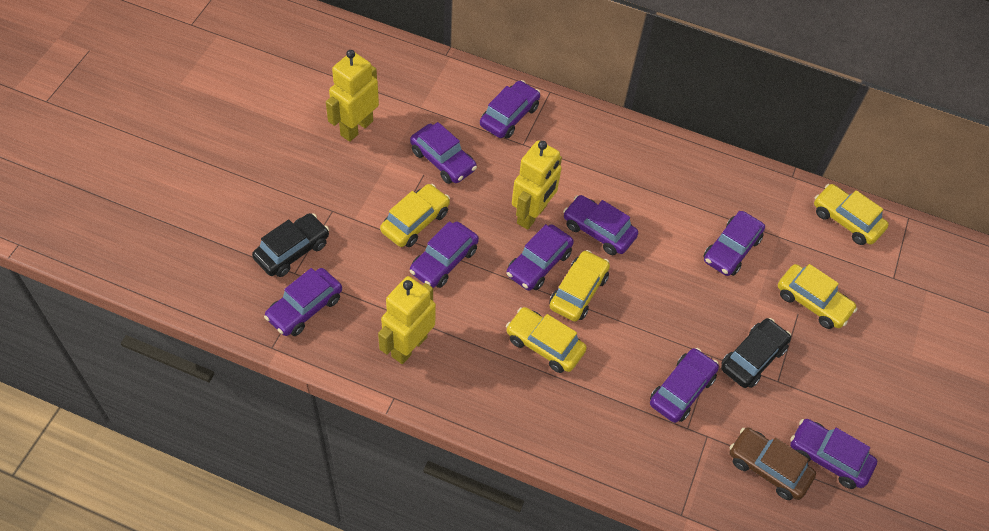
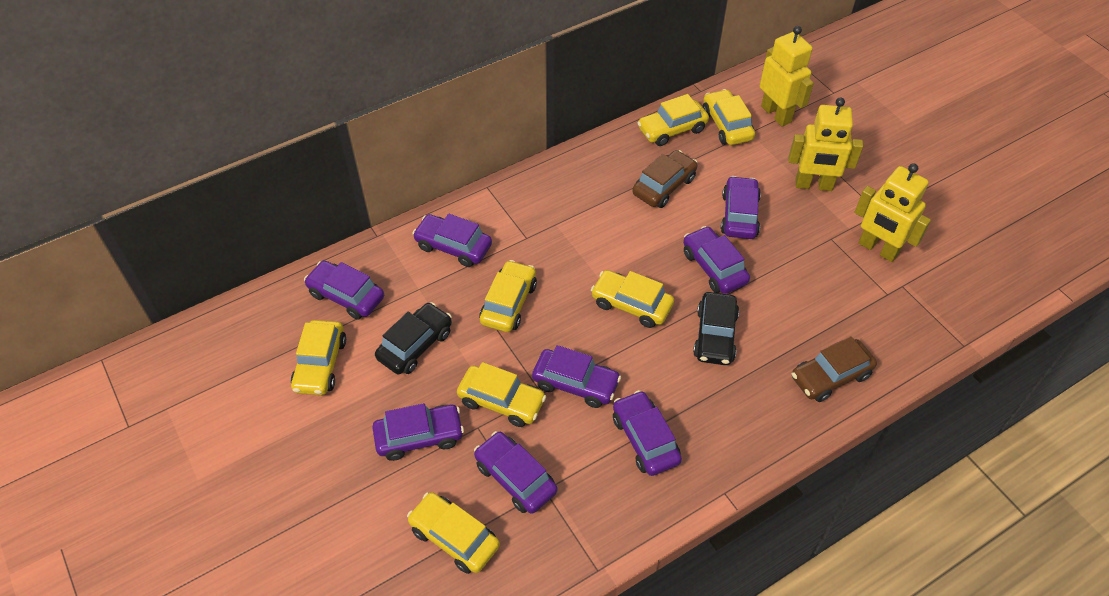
brown car: [730,427,816,500] = 1 -> [632,150,698,208] [792,336,877,402] = 2
purple car: [264,268,342,336] [410,122,477,184] [410,221,479,288] [480,80,540,139] [506,224,574,291] [563,195,638,255] [650,348,719,423] [703,211,765,276] [790,419,877,489] = 9 -> [304,261,384,320] [372,403,464,461] [412,214,492,267] [474,431,557,514] [532,345,621,408] [613,390,682,476] [683,226,750,294] [721,176,761,239] = 8
yellow car: [380,184,450,247] [506,307,587,373] [549,250,610,322] [778,264,857,329] [814,184,889,245] = 5 -> [291,320,346,395] [407,492,500,574] [457,362,546,427] [480,260,537,332] [591,270,674,328] [637,94,709,146] [703,89,755,145] = 7

